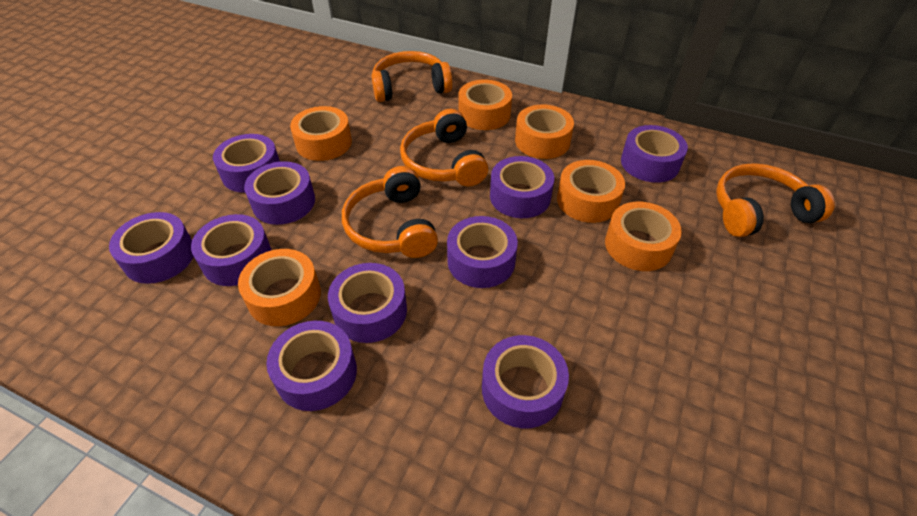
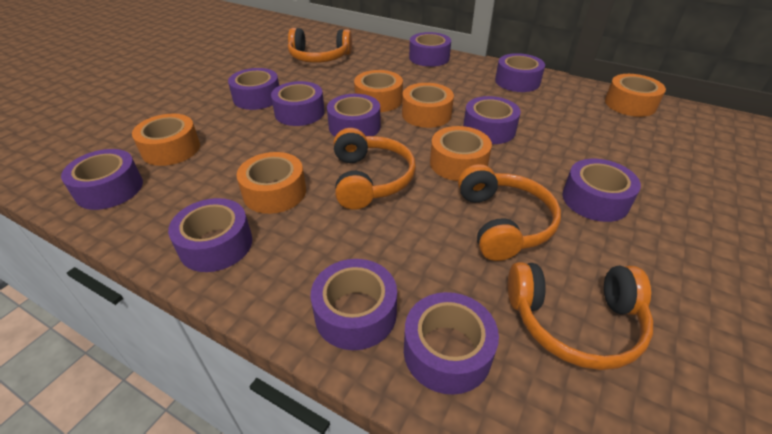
purple tape: [109,212,194,284] [191,214,271,286] [213,134,280,193] [244,161,315,225] [266,321,357,411] [328,263,407,343] [447,216,518,288] [482,335,569,428] [490,156,554,218] [621,125,688,183] = 10 -> [61,149,143,210] [168,198,252,272] [228,68,279,110] [271,81,325,126] [310,259,397,350] [327,94,380,137] [404,292,499,395] [409,32,451,67] [463,96,521,144] [495,53,545,92] [562,159,641,222] = 11

